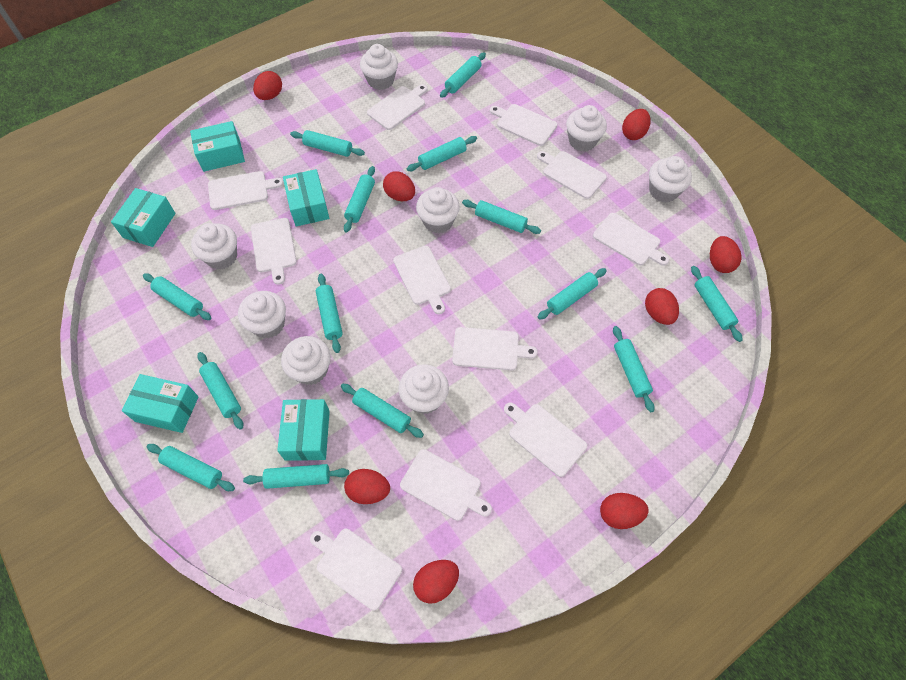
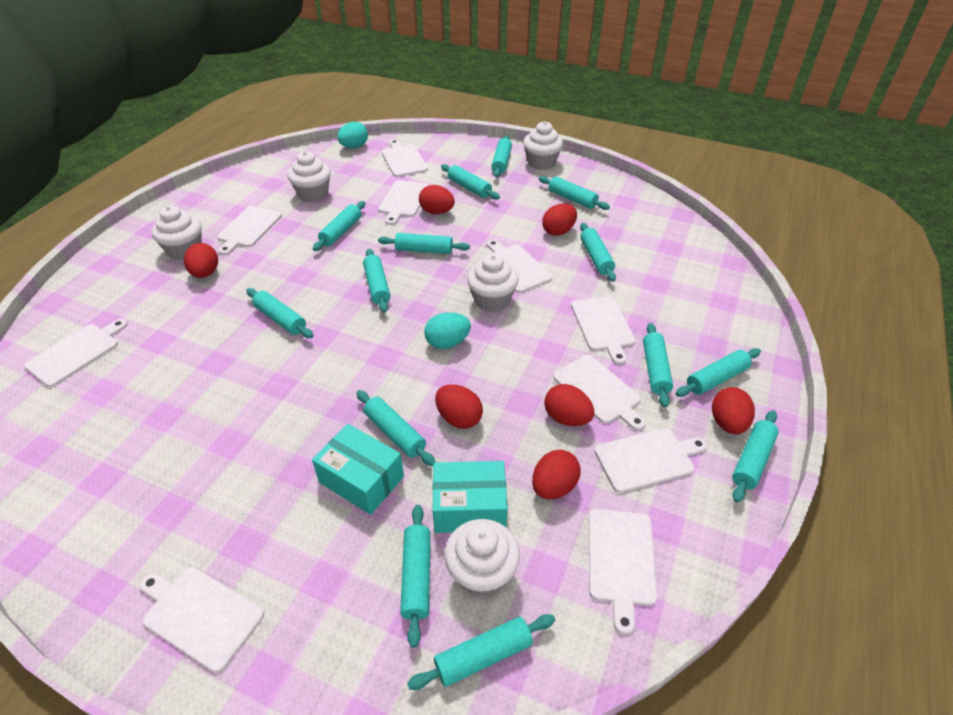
red egg: [253,71,282,100] [344,469,390,504] [383,171,415,201] [413,560,459,604] [600,493,649,529] [622,109,651,140] [645,288,679,325] [710,236,741,273] = 8 -> [184,243,218,278] [419,185,455,214] [435,385,483,429] [532,450,581,499] [542,204,577,236] [544,384,594,426] [712,387,755,434] = 7
turquoise box: [111,188,176,247] [122,374,199,433] [190,121,245,172] [277,399,330,461] [283,169,329,226] = 5 -> [312,424,404,515] [433,461,508,533] = 2
turquoise egg: none = 0 -> [337,122,368,148] [424,312,471,349] = 2
white cupcake: [191,223,237,270] [238,291,286,339] [281,336,331,385] [360,44,398,90] [399,365,449,414] [416,187,460,233] [566,105,607,152] [649,156,692,202] = 8 -> [152,205,202,260] [287,151,331,202] [445,519,520,597] [467,253,519,312] [523,121,563,170] = 5
white cutting board: [208,171,283,210] [251,218,297,285] [310,529,402,610] [367,84,428,130] [393,246,451,314] [400,449,492,521] [452,327,538,371] [490,104,558,146] [504,402,587,477] [537,151,607,199] [593,213,669,266] = 11 -> [24,319,127,387] [140,567,264,673] [217,206,282,255] [378,180,429,225] [382,139,428,177] [487,239,552,293] [553,355,646,430] [571,296,636,365] [589,509,657,635] [595,428,707,493] = 10

